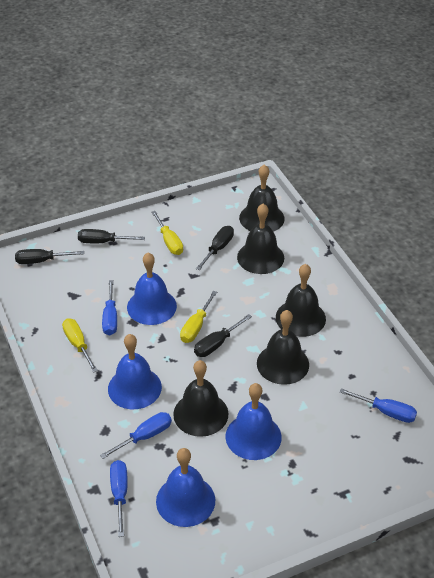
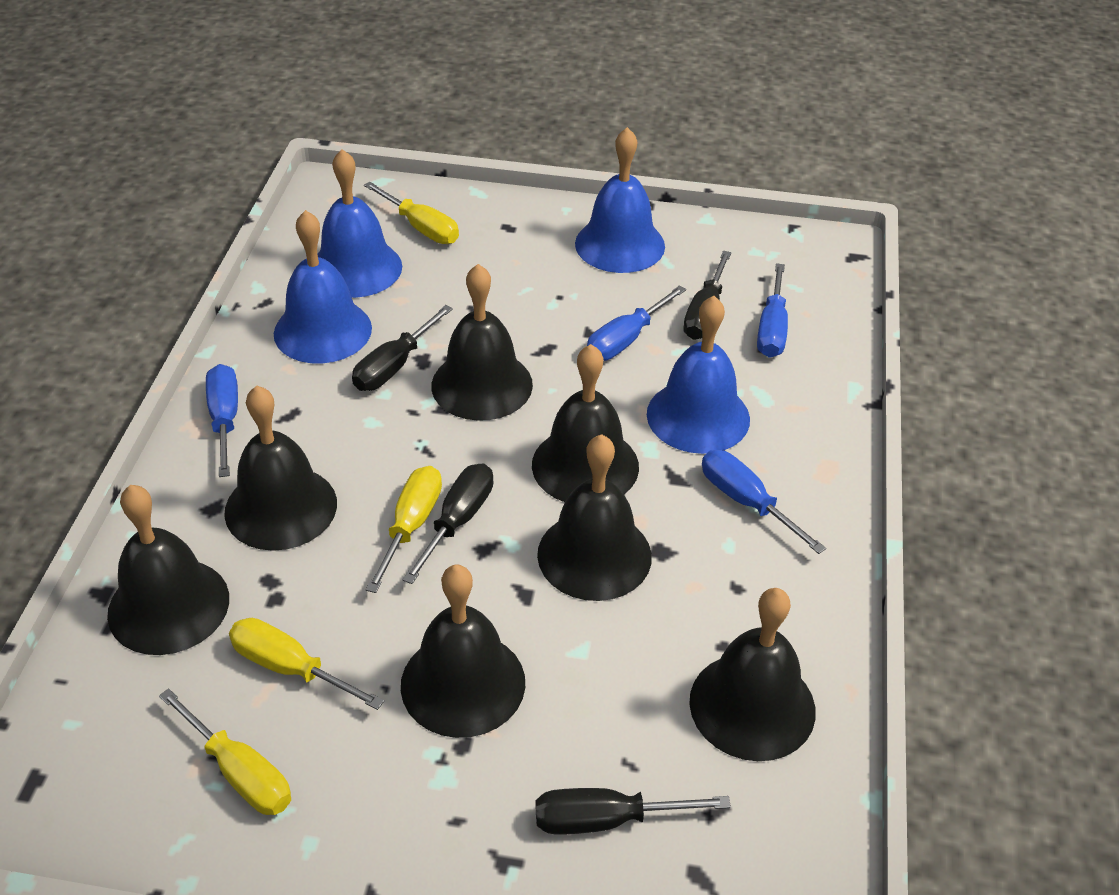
black bell: [173,360,229,437] [237,203,284,274] [239,164,285,232] [257,310,309,385] [276,264,326,337] = 5 -> [107,485,229,655] [224,386,337,551] [401,564,525,738] [431,264,533,421] [532,344,639,502] [537,434,652,601] [689,588,816,761] = 7
yellow screwdriver: [62,318,98,373] [151,211,183,255] [180,291,217,343] = 3 -> [159,688,291,815] [229,618,384,710] [364,182,459,244] [366,466,442,593] = 4

